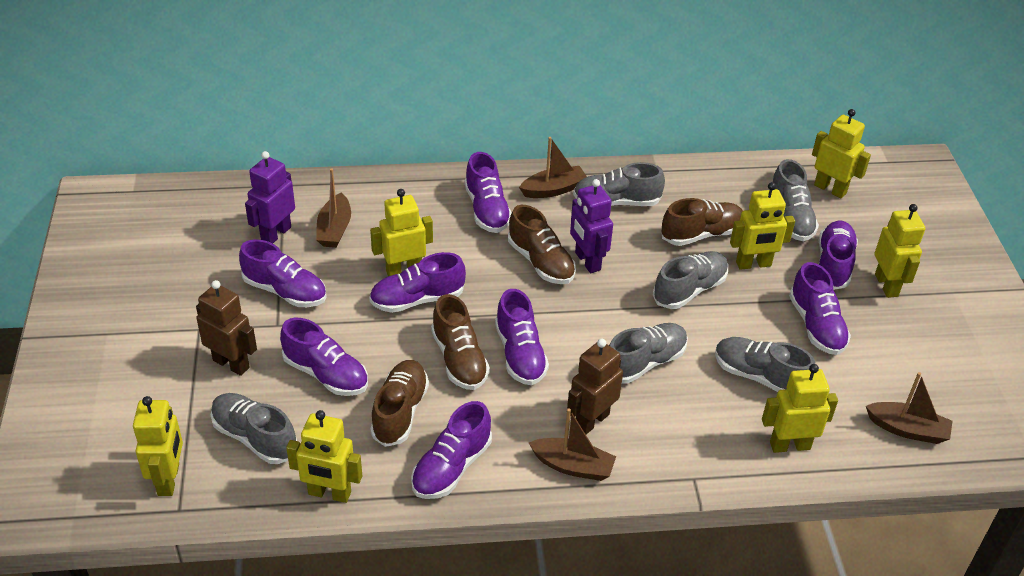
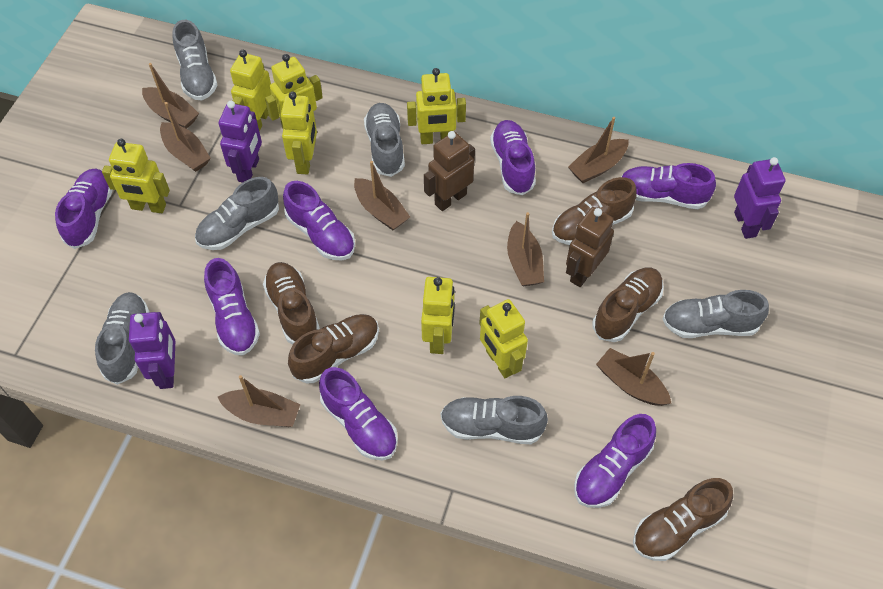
brown boat: [316,168,351,248] [519,137,587,198] [529,408,616,481] [866,372,953,444] = 4 -> [142,63,199,129] [160,102,211,172] [218,375,301,427] [354,161,410,230] [507,212,544,286] [568,117,629,183] [596,348,672,406] = 7
brown shoe: [370,360,429,447] [431,294,490,390] [508,205,576,284] [662,198,743,246] = 4 -> [263,262,320,345] [288,314,379,383] [552,177,637,245] [593,268,664,342] [633,478,733,561] = 5
purple robot: [245,151,295,243] [570,179,613,273] = 2 -> [129,312,175,389] [219,101,262,183] [734,157,785,239] = 3
purple shoe: [239,239,327,307] [280,318,368,396] [369,252,466,313] [411,401,492,499] [465,152,512,233] [495,289,549,385] [789,262,851,355] [818,221,858,290] = 8 -> [55,168,113,249] [204,258,260,356] [283,181,355,261] [319,367,398,461] [490,120,536,195] [574,414,656,508] [621,163,716,209] = 7

